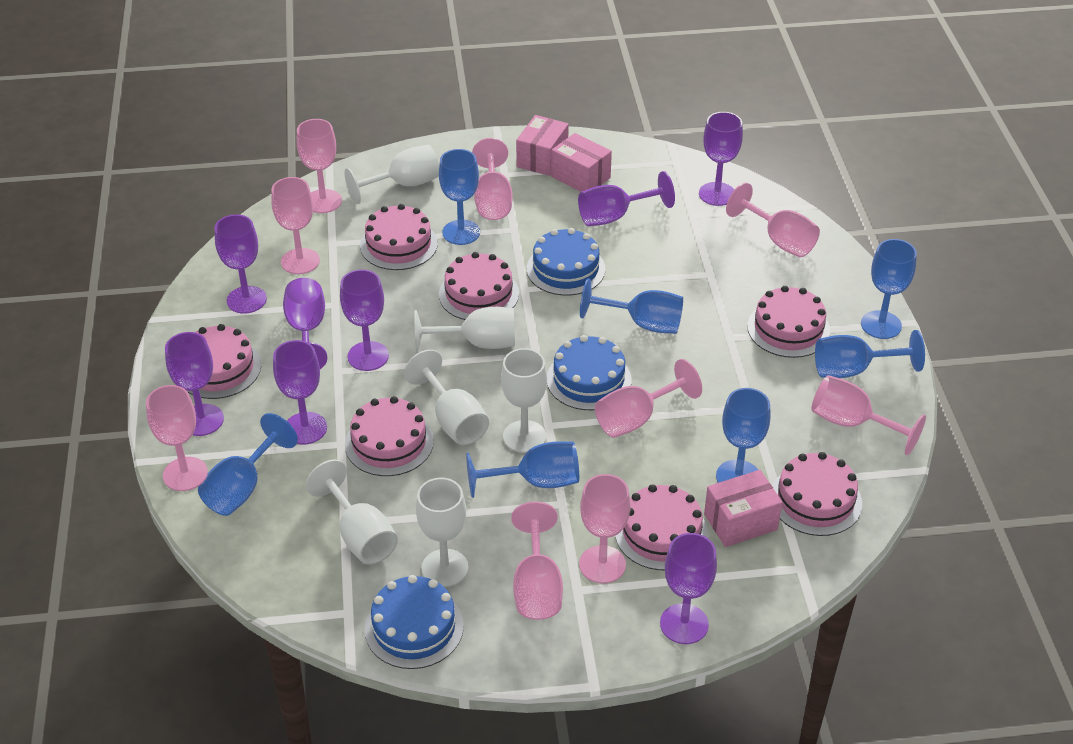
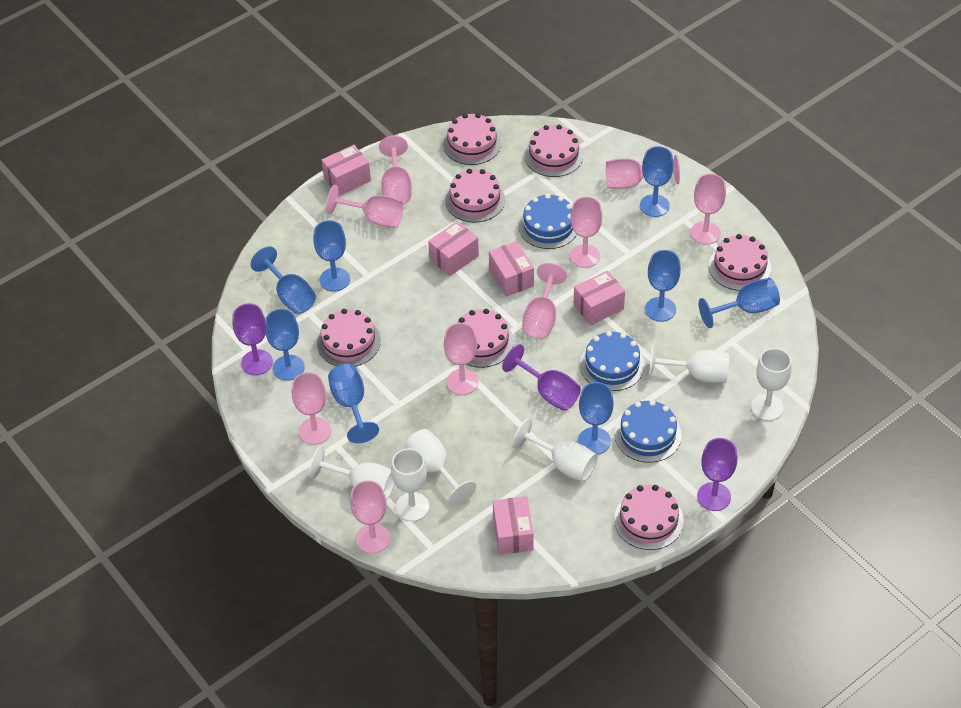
blue goblet: [198,413,298,516] [439,149,480,245] [466,441,579,498] [580,279,683,334] [716,388,771,483] [815,330,925,378] [861,239,917,339] = 7 -> [251,246,316,314] [265,309,305,381] [313,220,350,291] [328,364,379,444] [578,382,614,455] [640,146,674,217] [645,250,681,322] [699,278,780,328] = 8
pink box: [516,115,569,176] [551,133,612,192] [704,470,783,547] = 3 -> [322,145,371,196] [428,221,479,276] [489,241,534,296] [493,496,534,554] [573,271,625,325] = 5
purple goblet: [165,332,224,436] [215,214,267,314] [273,340,327,444] [283,278,327,369] [340,269,389,371] [578,171,675,226] [660,533,717,644] [699,112,743,206] = 8 -> [232,304,273,375] [502,344,581,411] [697,438,737,511] = 3

